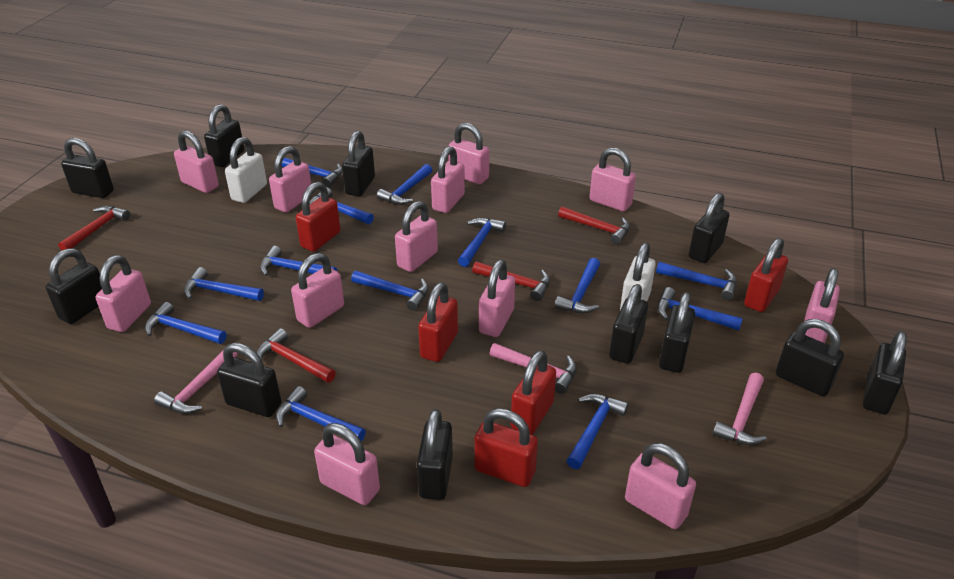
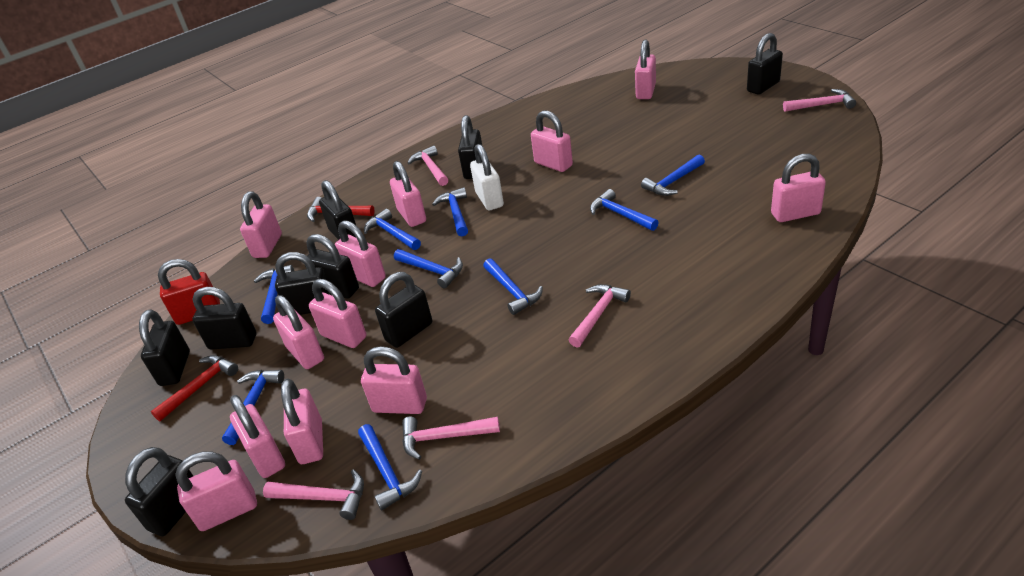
black padlock: [46,248,102,324] [61,138,114,198] [204,104,244,167] [217,343,281,417] [342,131,375,196] [417,409,453,500] [609,284,648,364] [659,292,695,373] [689,193,730,263] [776,319,844,396] [863,331,907,415] = 11 -> [125,447,193,536] [139,309,190,386] [192,287,257,350] [275,252,332,315] [305,234,359,299] [319,180,356,240] [375,272,432,348] [458,115,482,179] [747,33,783,95] = 9
blue hammer: [145,302,226,344] [184,267,264,301] [260,246,337,276] [276,386,366,442] [282,157,343,187] [309,187,374,224] [351,271,429,311] [377,164,432,205] [458,217,506,267] [555,258,600,313] [566,394,629,469] [656,262,737,301] [657,287,743,331] = 13 -> [222,370,284,445] [254,265,294,324] [358,424,422,511] [364,209,421,250] [394,249,463,288] [432,187,468,236] [483,258,543,315] [590,189,659,231] [641,154,705,196] = 9
pink hammer: [154,351,237,414] [490,343,577,394] [713,373,766,445] = 3 -> [263,470,364,520] [402,417,500,460] [408,146,448,186] [569,284,631,347] [783,89,856,112] = 5
red hammer: [58,205,130,250] [256,328,336,383] [472,261,550,301] [558,207,630,245] = 4 -> [151,355,238,422] [307,197,375,222] = 2
red padlock: [296,182,340,252] [418,282,458,362] [474,408,538,487] [511,350,556,435] [744,238,788,312] = 5 -> [158,259,220,325] = 1
white padlock: [225,137,267,203] [620,243,656,310] = 2 -> [470,144,504,210] = 1

